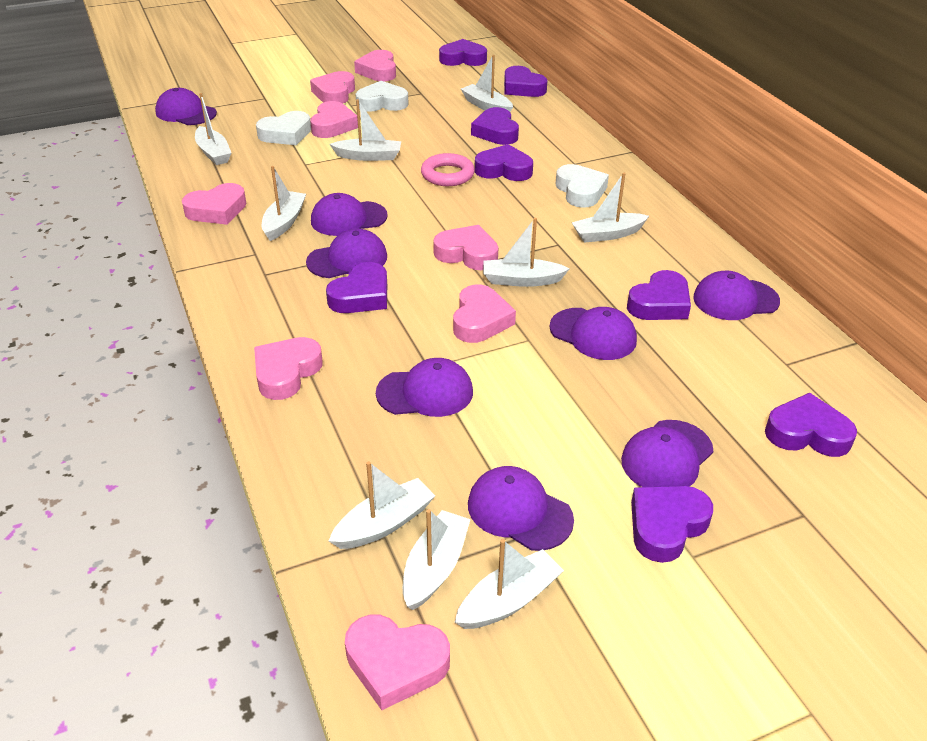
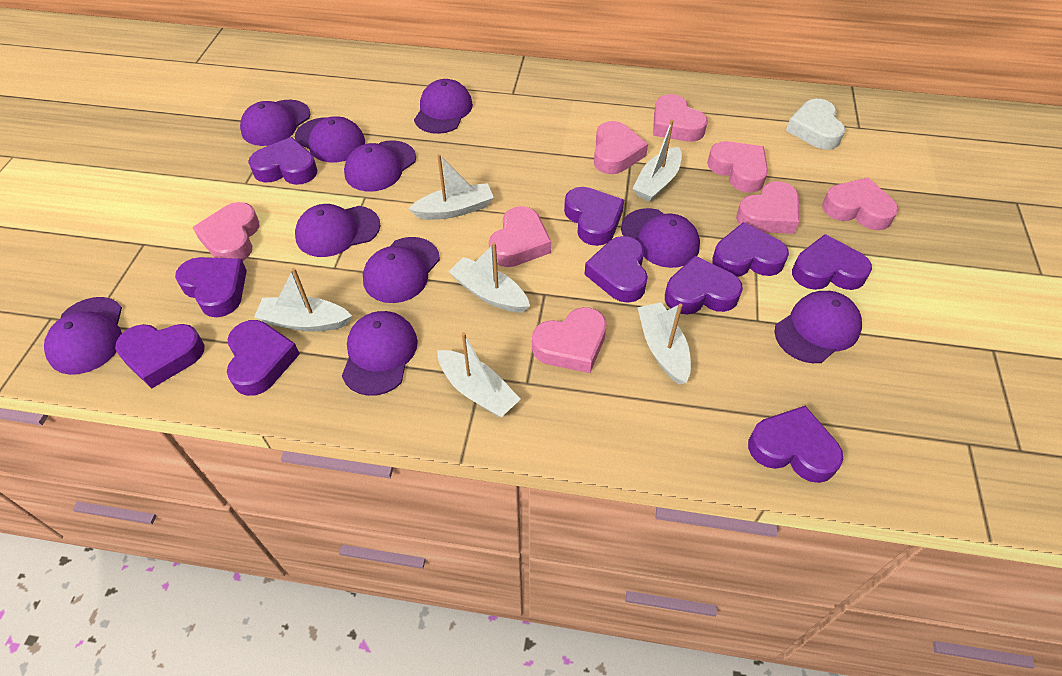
pink ring: [421,153,475,186] = 1 -> none = 0
purple cap: [155,88,217,125] [306,229,387,278] [311,193,388,236] [376,358,473,417] [468,466,574,551] [549,307,637,360] [621,420,713,487] [693,271,780,320] = 8 -> [44,297,122,375] [240,100,310,146] [295,116,365,163] [295,204,381,257] [342,311,418,396] [344,141,416,191] [363,237,440,303] [414,79,473,134] [621,208,700,268] [774,291,862,363] = 10
purple heart: [326,262,387,313] [439,39,487,66] [471,107,519,145] [475,144,533,181] [504,66,548,97] [627,270,691,320] [631,486,713,563] [765,393,857,457] = 8 -> [115,324,205,389] [175,257,247,317] [227,320,300,396] [248,137,317,185] [564,187,624,246] [584,236,648,303] [665,256,743,315] [712,222,789,277] [748,406,843,483] [792,234,872,290] = 10
white boat: [195,93,231,165] [262,166,306,241] [329,461,435,549] [330,99,401,161] [403,509,471,610] [455,539,564,629] [461,55,513,112] [483,218,569,287] [572,173,649,243] = 9 -> [254,268,352,332] [408,154,494,220] [437,332,520,417] [448,242,530,313] [632,120,682,202] [637,302,691,385] = 6
white heart: [256,111,311,145] [355,81,408,112] [556,164,609,208] = 3 -> [786,98,845,150] = 1

